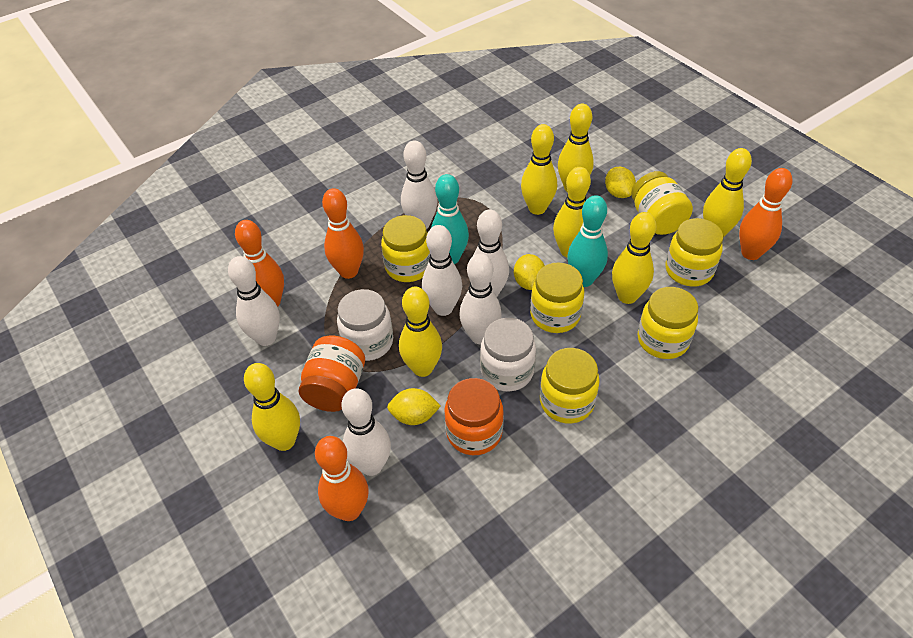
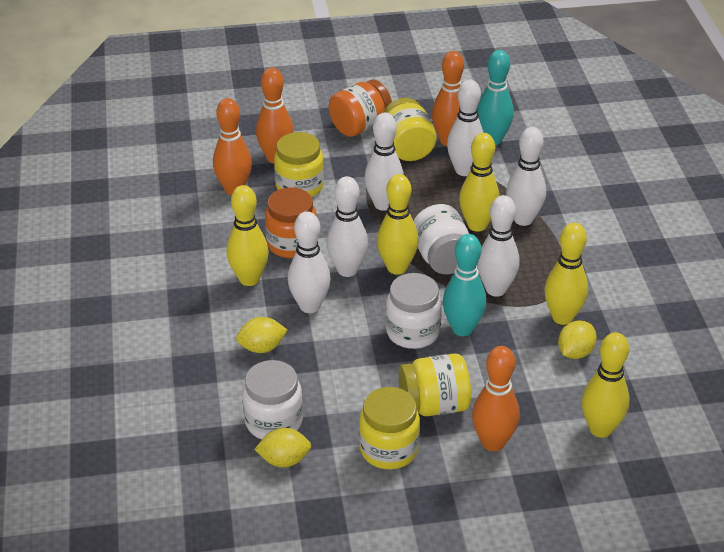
white jar: [337,289,393,361] [480,318,536,391] = 2 -> [242,360,303,439] [386,273,442,349] [413,204,469,274] = 3
yellow bowling pin: [244,363,300,451] [399,287,442,377] [521,124,557,215] [553,167,591,258] [558,104,594,192] [612,212,656,304] [703,148,752,237] = 7 -> [227,185,269,286] [377,174,419,275] [459,133,499,232] [544,223,588,325] [582,332,630,438] = 5
yellow jar: [381,215,430,282] [530,263,584,333] [540,348,600,424] [631,171,693,235] [637,287,698,359] [665,218,723,287] = 6 -> [274,132,324,197] [359,387,420,469] [383,98,436,161] [398,353,471,416] = 4

